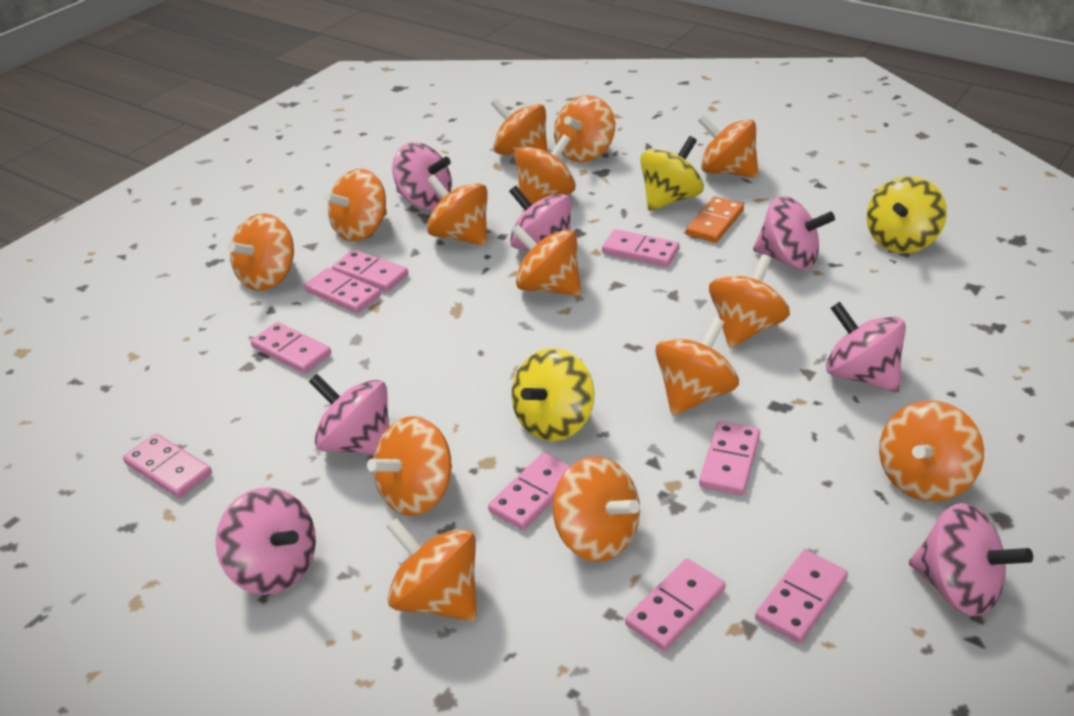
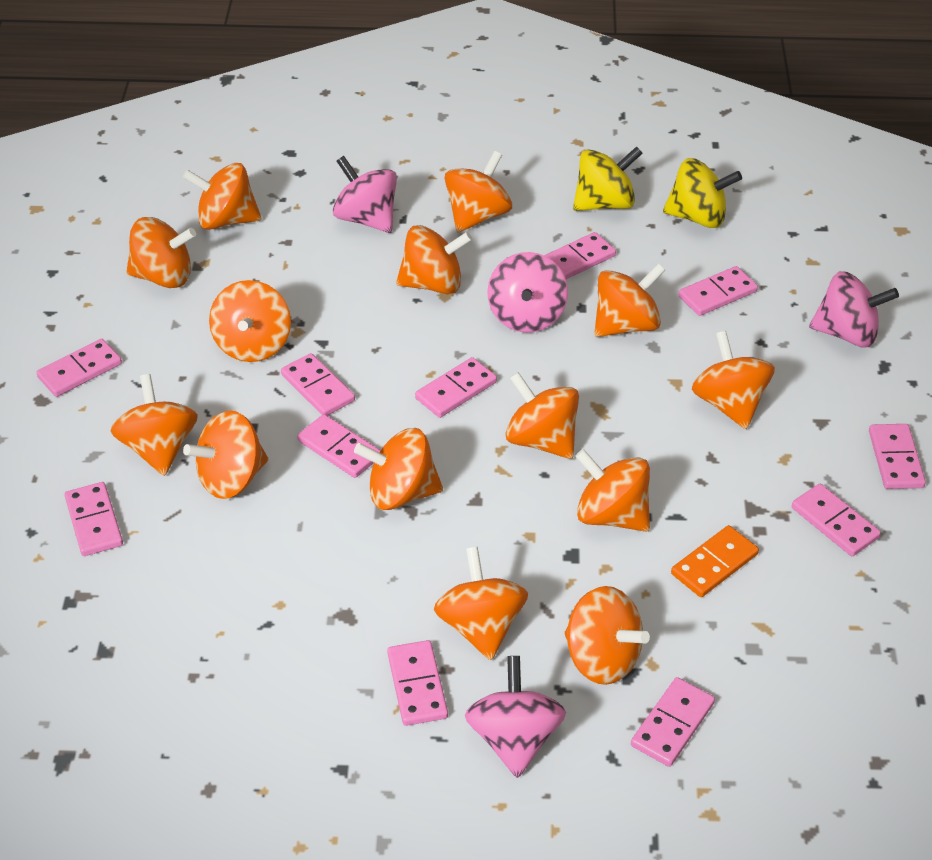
pink domino: [123,433,212,498] [251,322,331,374] [304,268,381,313] [332,250,408,292] [488,453,570,530] [602,229,679,267] [625,559,726,651] [699,421,760,495] [755,550,848,643] = 9 -> [36,339,122,397] [65,482,123,556] [281,353,355,416] [297,414,381,478] [387,640,448,726] [415,357,497,418] [544,232,616,279] [631,677,715,767] [678,266,758,316] [792,484,881,556] [869,424,926,489] = 11
pink spinning top: [216,487,316,595] [309,374,389,455] [392,142,452,209] [509,186,571,250] [753,196,835,270] [826,302,906,392] [909,503,1033,616] = 7 -> [333,156,397,233] [465,656,566,778] [487,252,568,333] [809,271,899,347] = 4
yellow spinning top: [512,348,594,441] [640,136,704,211] [867,176,947,253] = 3 -> [573,146,643,211] [663,158,742,228] = 2

